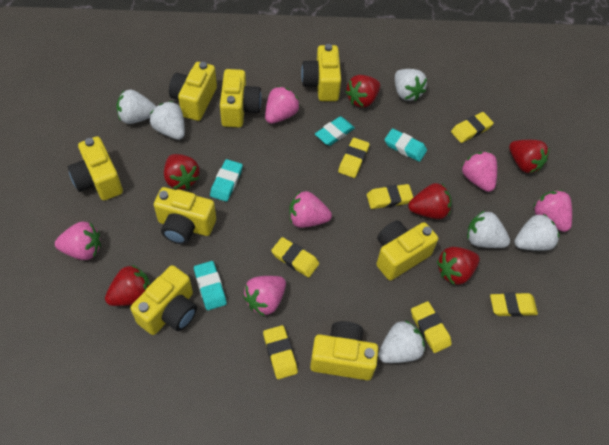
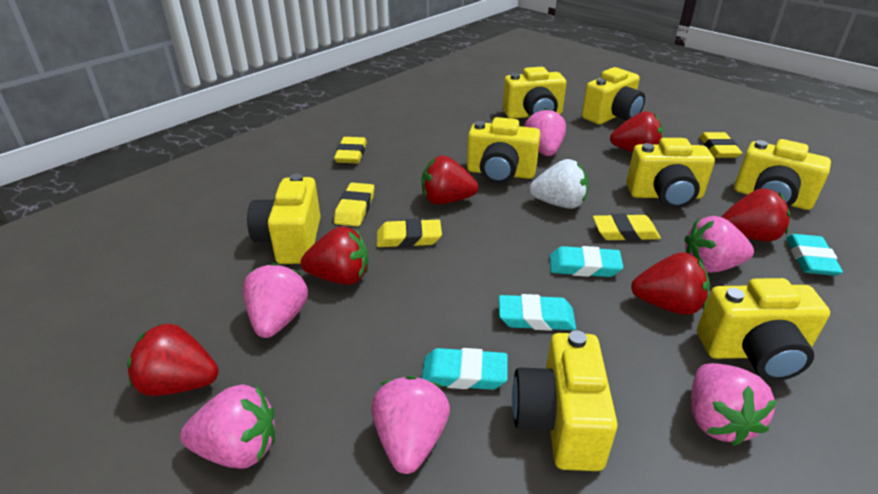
white strawberry: [116,90,156,124] [150,101,185,140] [378,320,425,363] [395,69,427,101] [467,211,510,248] [514,214,560,251] = 6 -> [529,159,589,209] = 1
yellow eraser: [263,325,298,379] [271,237,319,278] [338,138,370,178] [367,184,414,209] [411,301,452,353] [451,112,494,143] [490,293,538,317] = 7 -> [334,137,367,163] [334,183,374,226] [377,219,442,248] [593,214,661,241] [700,132,742,158] = 5

